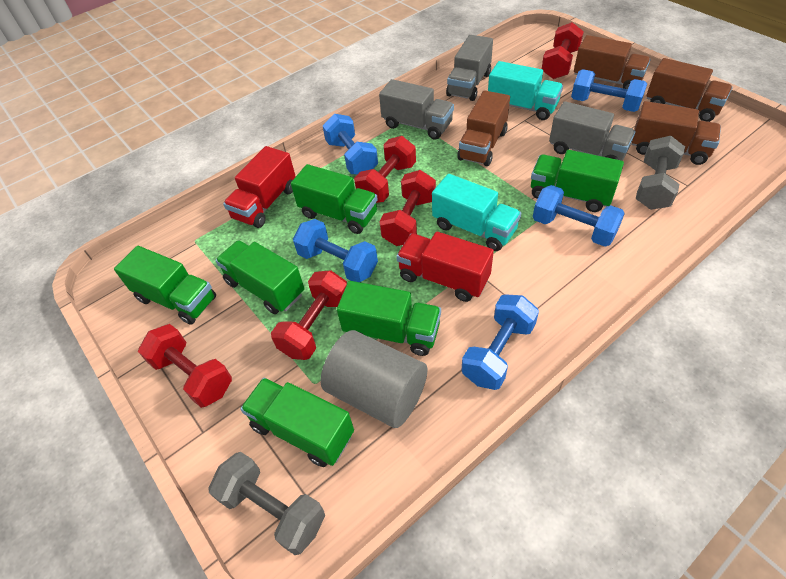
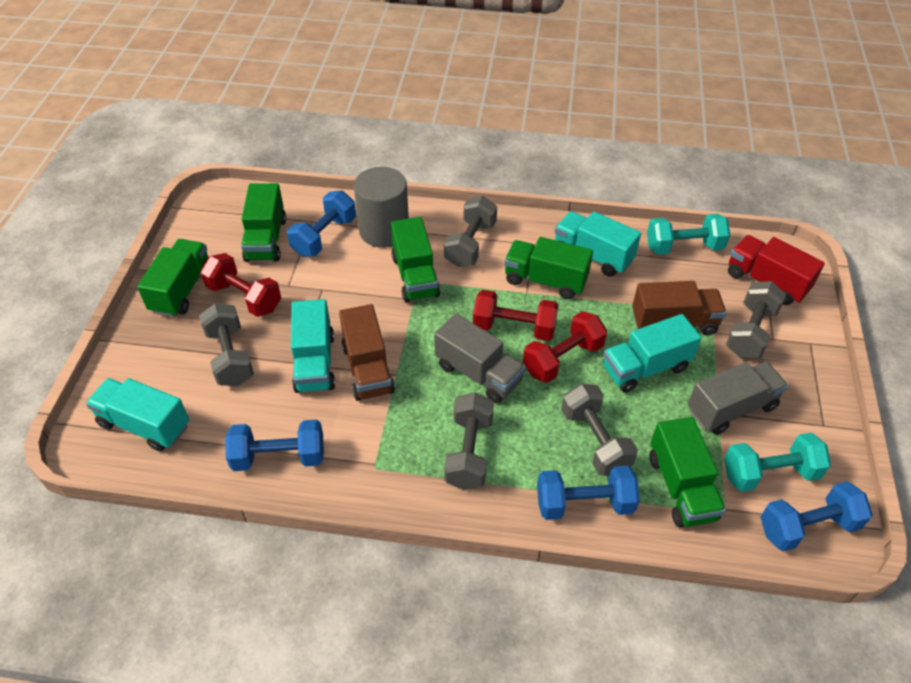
blue dumbbell: [293,219,378,282] [323,114,378,175] [462,295,539,390] [533,185,625,247] [571,69,647,112] = 5 -> [225,420,324,471] [287,190,356,257] [537,465,640,520] [760,481,873,552] = 4
brown truck: [457,90,510,166] [574,35,651,89] [631,101,721,165] [647,58,733,122] = 4 -> [339,304,395,401] [632,281,727,335] = 2
green truck: [114,246,216,325] [216,240,304,314] [240,378,354,467] [291,164,378,234] [337,281,441,356] [531,150,624,212] = 6 -> [137,239,208,317] [241,183,286,262] [391,217,440,302] [504,237,593,299] [650,417,726,527] = 5
grey dumbbell: [209,452,325,555] [636,136,685,210] = 2 -> [199,303,254,386] [444,196,497,267] [444,392,494,490] [561,384,638,476] [726,281,786,358] = 5
grey truck: [379,79,454,140] [446,35,493,101] [549,101,636,161] = 3 -> [434,314,526,403] [688,362,788,435] = 2
red dumbbell: [138,324,232,408] [271,270,347,360] [354,136,416,203] [379,170,436,246] [542,22,584,79] = 5 -> [201,253,281,317] [473,290,558,341] [523,311,607,383] = 3
red truck: [223,146,296,228] [396,232,494,302] = 2 -> [728,235,825,305] = 1
turquoise dumbbell: none = 0 -> [647,214,730,255] [724,433,831,492] = 2
turquoise truck: [432,174,521,251] [488,61,563,120] = 2 -> [86,378,189,451] [291,299,335,393] [555,211,641,277] [603,314,701,393] = 4

